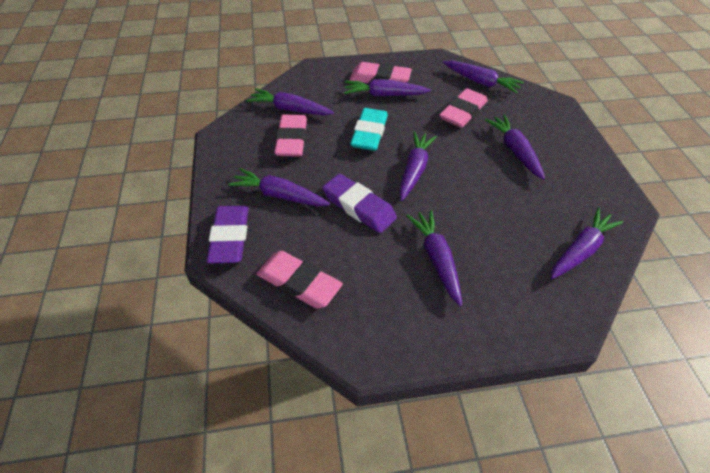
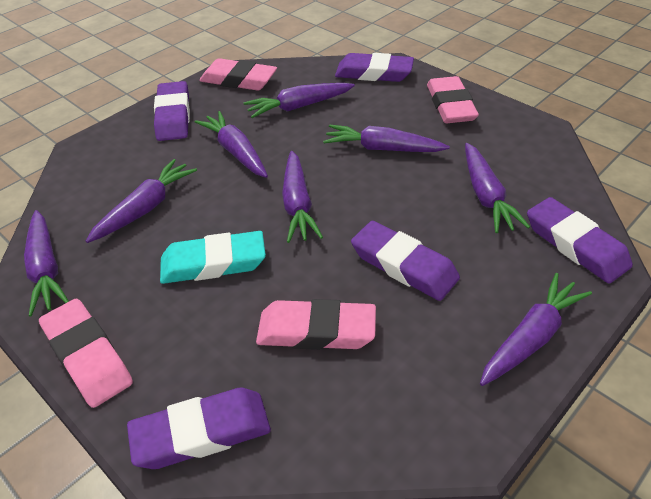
purple eraser: [206,206,249,263] [322,174,397,233] = 2 -> [127,388,271,469] [154,81,190,141] [335,53,414,82] [351,221,460,301] [527,197,633,283] = 5

